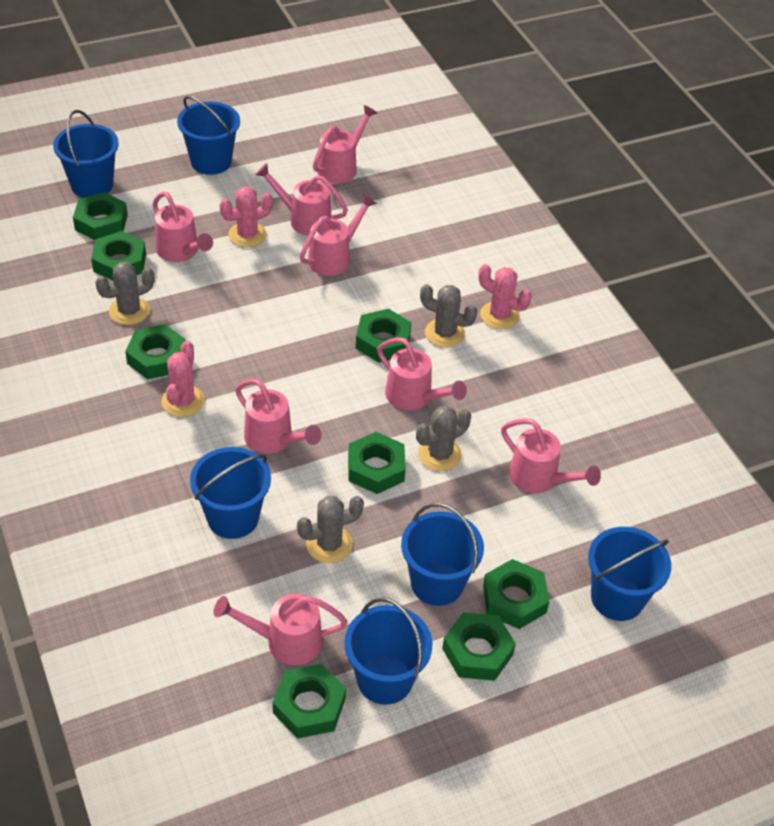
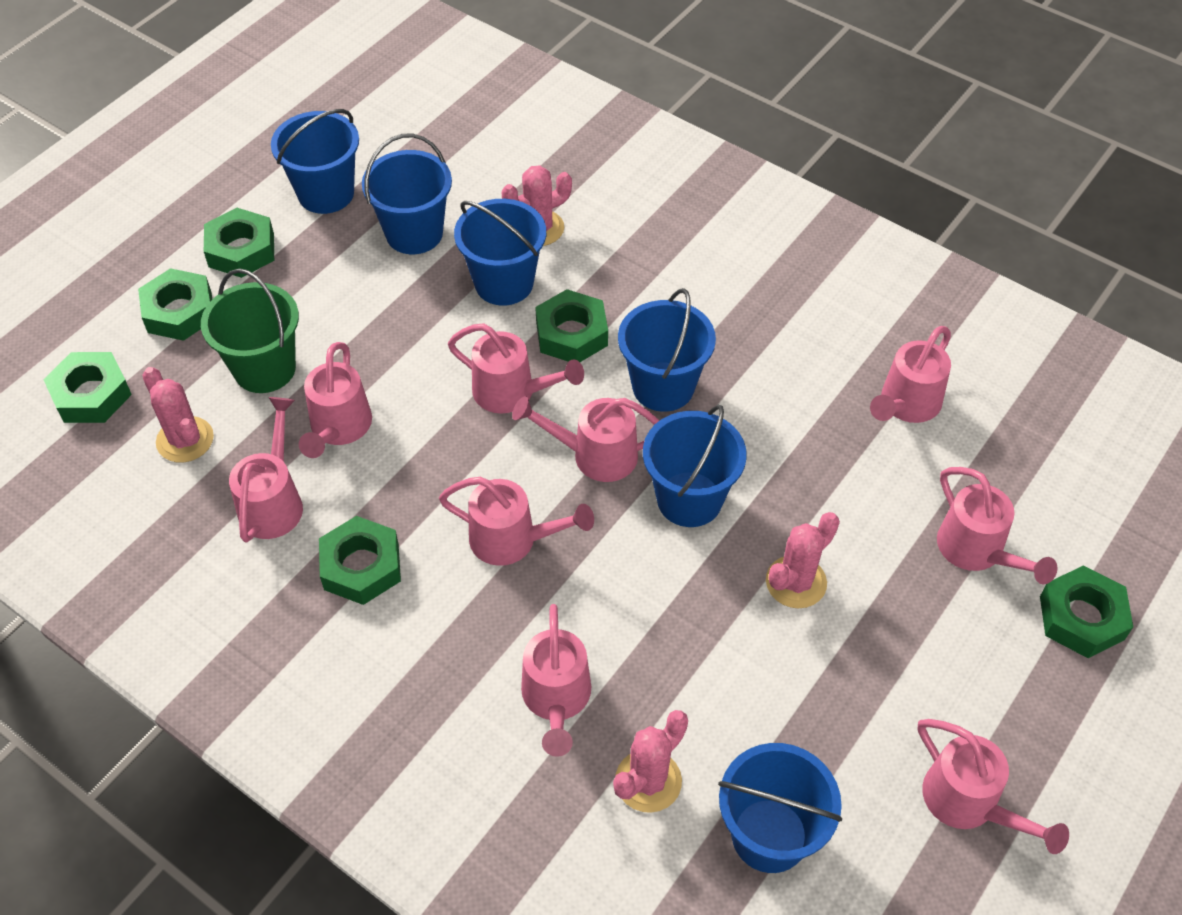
green bucket: none = 0 -> [201,268,299,393] = 1
green nut: [73,192,128,240] [91,231,146,280] [125,324,186,379] [273,664,346,739] [348,432,406,494] [356,309,412,363] [442,612,516,681] [483,559,550,629] = 8 -> [44,352,132,423] [138,268,212,341] [204,208,274,278] [319,516,401,605] [535,289,608,362] [1040,565,1133,658] = 6
grey cactus: [95,262,154,325] [297,496,364,563] [416,406,471,471] [420,284,477,348] = 4 -> none = 0
pink cactus: [161,341,205,417] [220,186,273,247] [478,264,532,329] = 3 -> [142,367,214,462] [502,165,572,246] [613,710,688,813] [766,512,840,608] = 4
pink watering can: [153,192,213,262] [214,593,348,666] [235,379,322,454] [255,163,348,236] [300,194,377,276] [313,105,377,183] [377,337,467,410] [501,418,601,493] = 8 -> [229,397,303,542] [299,342,372,458] [439,477,594,566] [448,323,584,414] [512,396,660,482] [521,604,591,757] [870,326,951,423] [917,719,1069,854] [937,467,1057,584] = 9

